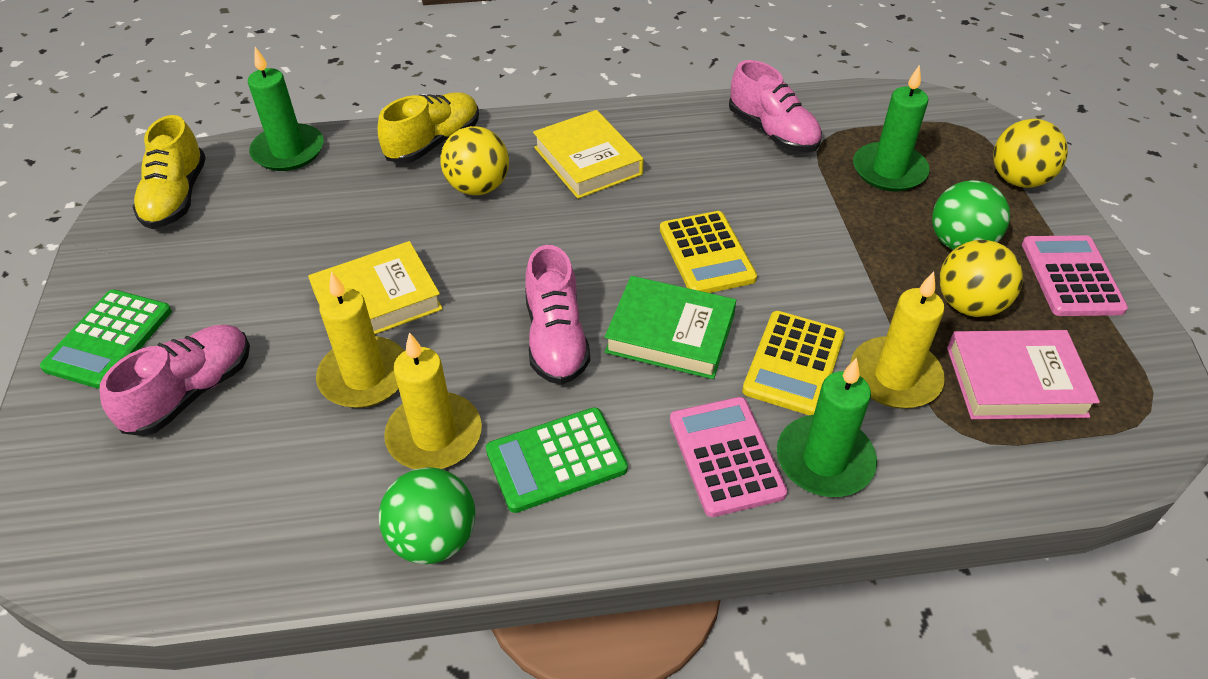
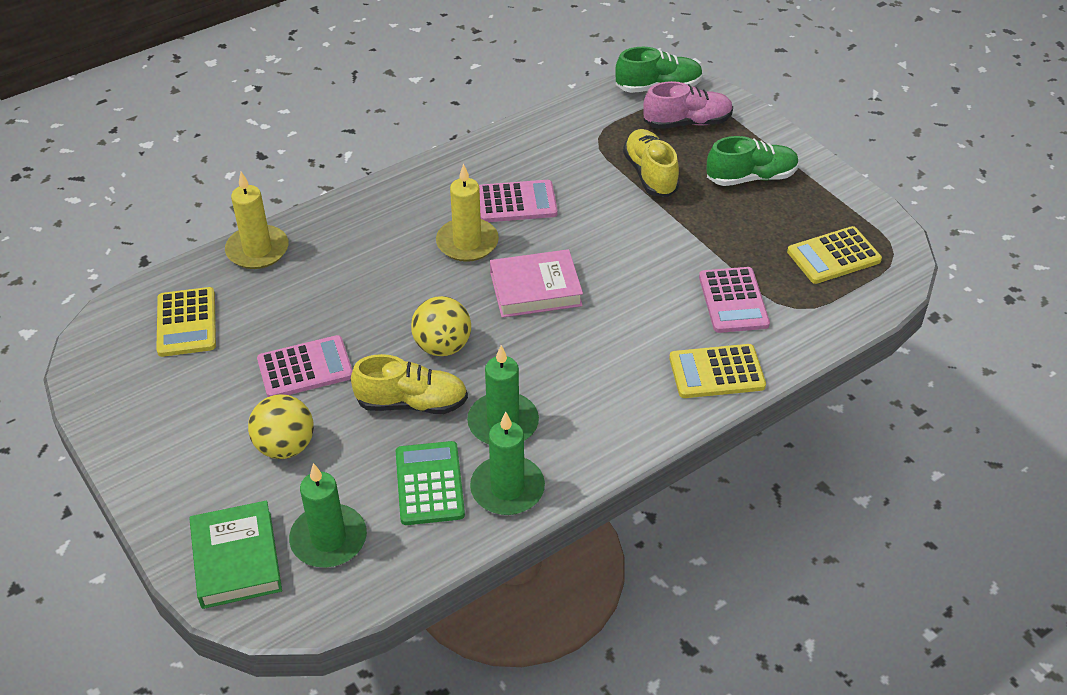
green ball: [379,467,475,564] [932,180,1010,250] = 2 -> none = 0
green calculator: [40,290,172,389] [486,407,628,513] = 2 -> [396,441,465,525] = 1
green shoe: none = 0 -> [615,47,703,93] [706,136,799,186] = 2
pink calculator: [670,397,788,517] [1022,235,1128,316] = 2 -> [257,335,353,397] [479,180,558,222] [699,267,770,333] = 3
pink shoe: [100,325,250,436] [525,245,590,385] [729,60,822,152] = 3 -> [643,81,733,129] = 1
yellow ball: [440,126,509,195] [940,240,1023,317] [993,119,1068,188] = 3 -> [248,394,314,459] [411,296,471,356] = 2
yellow book: [308,241,443,334] [533,110,644,199] = 2 -> none = 0
yellow calculator: [660,211,757,293] [742,311,845,415] = 2 -> [156,287,216,357] [669,344,766,398] [787,226,882,284] = 3
yellow candle: [316,271,404,408] [384,332,482,469] [851,271,945,408] = 3 -> [225,172,288,269] [436,164,499,262] = 2

